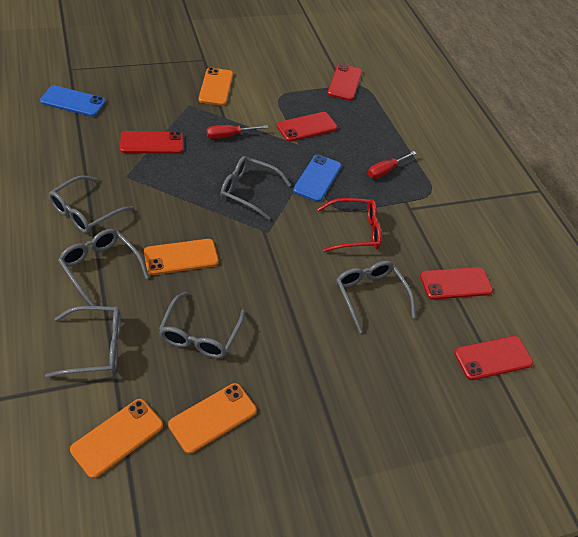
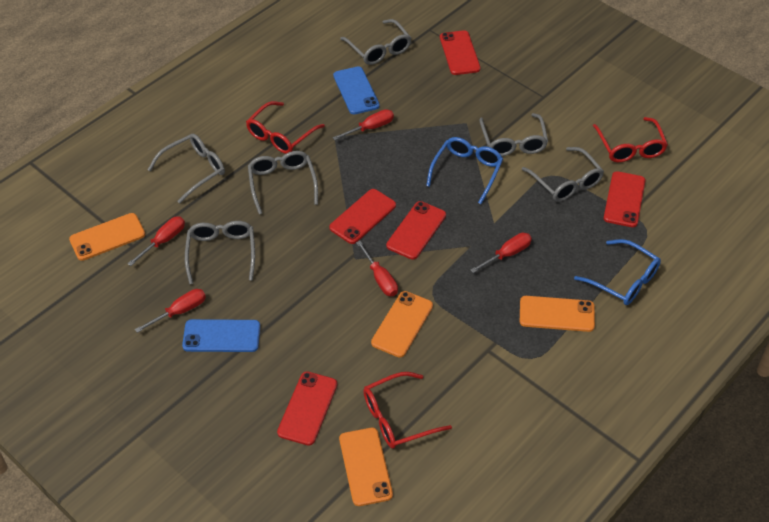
blue glasses: none = 0 -> [426,137,503,204] [574,239,661,305] = 2
red glasses: [318,198,382,252] = 1 -> [246,101,325,154] [363,372,452,448] [593,117,668,162] = 3
red screwdriver: [207,125,268,139] [368,151,417,179] = 2 -> [127,217,185,266] [135,289,206,333] [333,109,394,140] [356,241,398,296] [471,233,532,273] = 5

